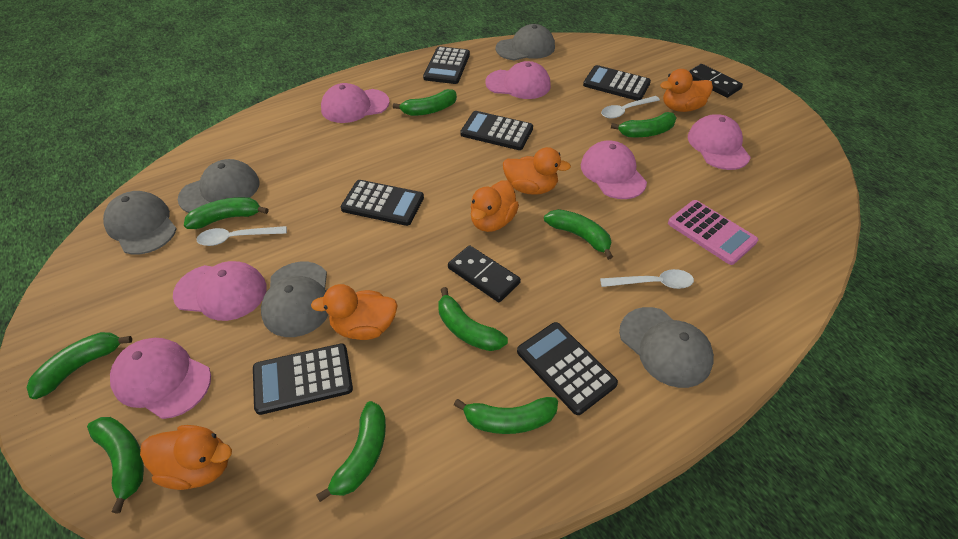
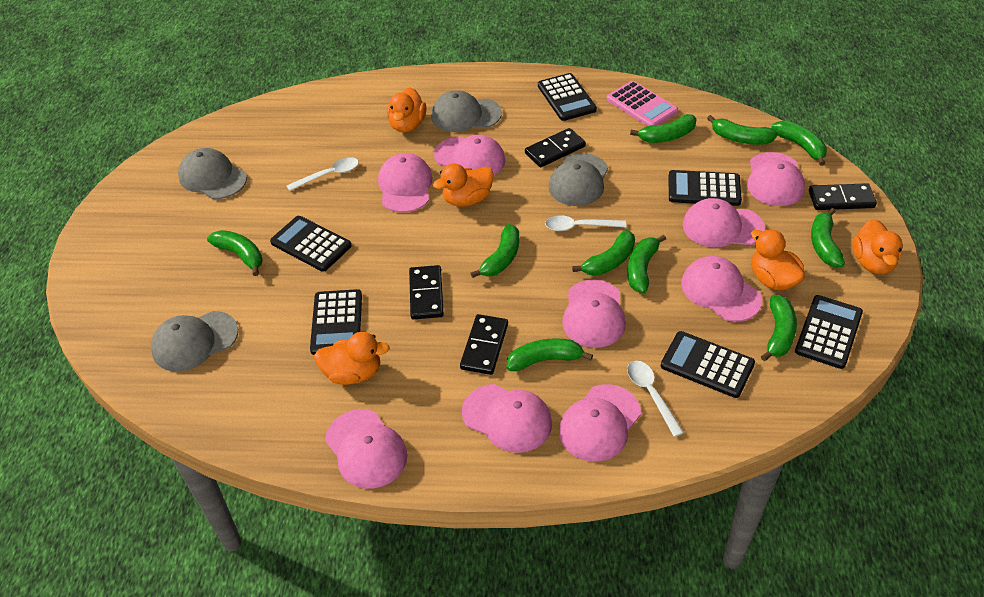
black domino: [448,245,521,302] [689,64,743,98] = 2 -> [409,265,444,319] [460,314,508,375] [525,128,586,167] [809,183,877,210] = 4
green banana: [26,332,132,399] [87,417,144,513] [184,197,268,229] [316,401,386,502] [393,89,457,116] [438,287,508,351] [454,397,558,434] [544,209,613,260] [611,112,677,137] = 9 -> [207,230,263,276] [470,224,519,278] [507,338,593,371] [572,230,635,276] [628,235,666,293] [630,114,697,143] [707,115,778,145] [761,295,797,361] [771,121,827,166] [811,208,845,267] = 10
grey cap: [103,191,177,255] [178,159,259,213] [261,262,329,337] [496,24,555,60] [619,307,714,388] = 5 -> [151,311,238,372] [178,148,247,199] [431,90,502,132] [549,153,608,206] = 4
pink cap: [110,338,211,419] [173,261,267,321] [321,83,390,123] [485,61,551,99] [581,141,647,199] [688,114,751,170] = 6 -> [325,409,407,489] [378,153,433,213] [434,135,505,175] [462,384,552,453] [559,384,641,462] [562,280,626,348] [681,256,762,322] [683,198,765,247] [747,152,805,206] = 9

